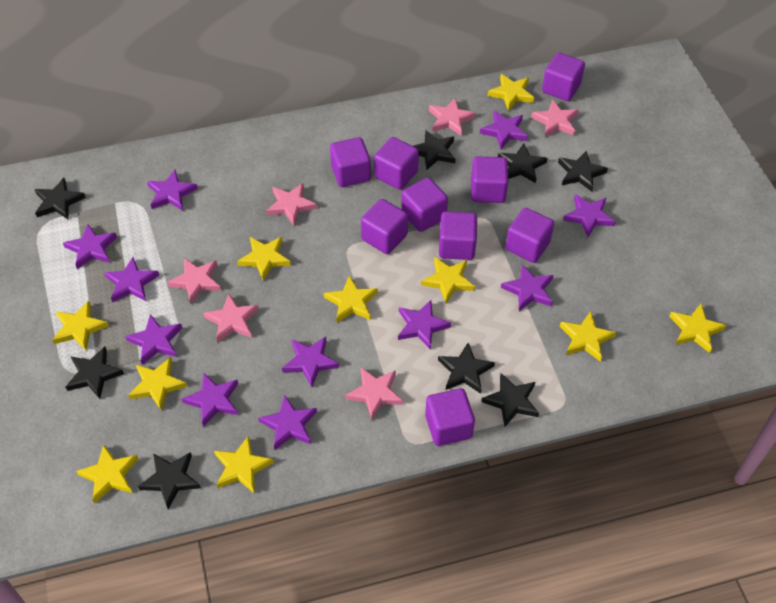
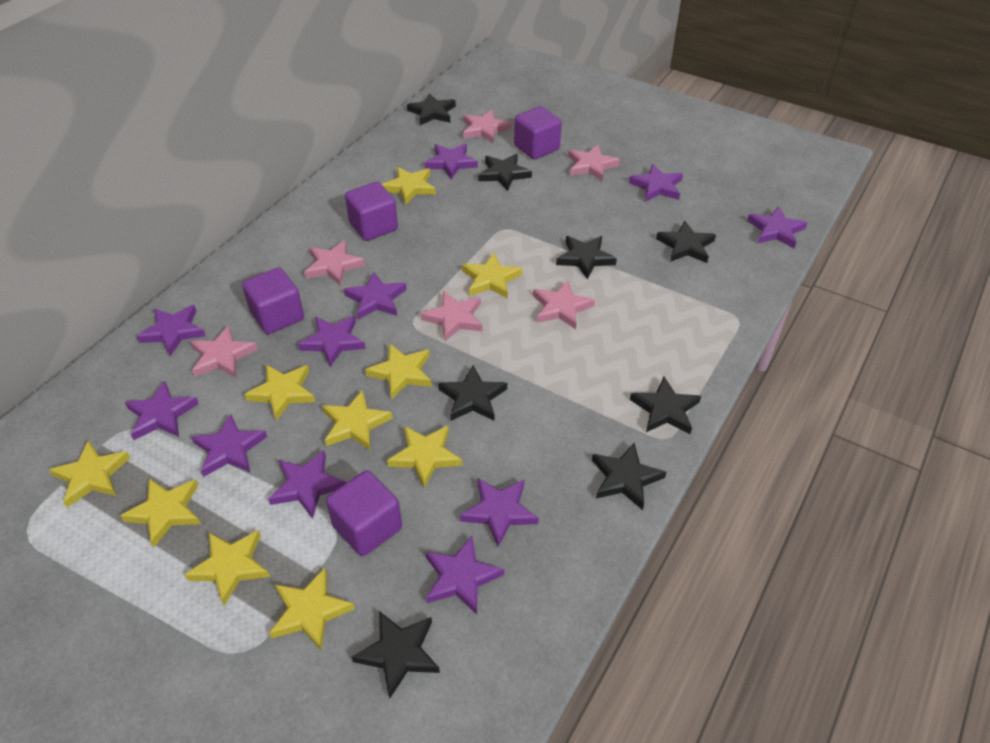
purple cube: [330,137,371,187] [361,199,408,254] [374,137,419,190] [401,178,448,232] [425,388,475,446] [439,211,477,260] [471,156,508,203] [506,208,554,263] [542,52,585,101] = 9 -> [242,267,304,334] [326,470,402,556] [345,182,398,241] [514,106,562,159] = 4

